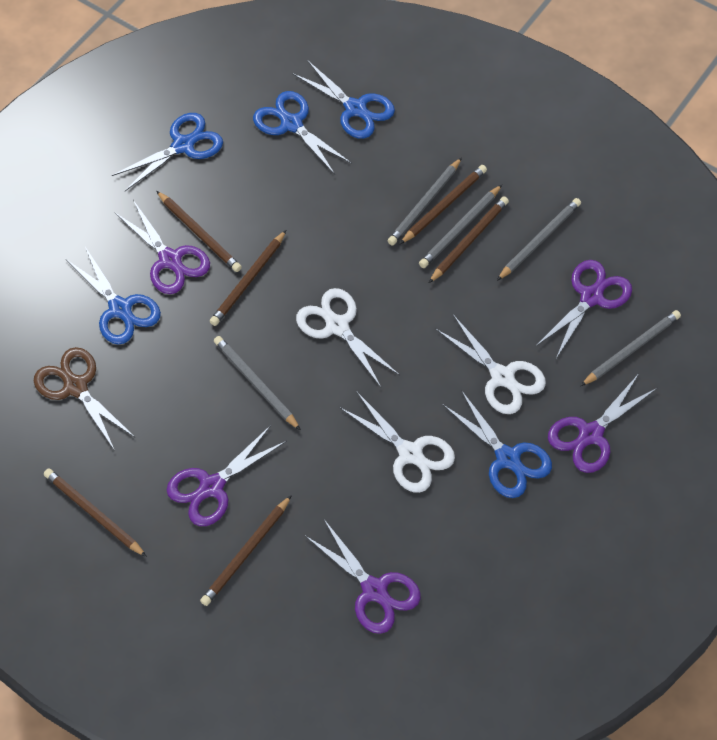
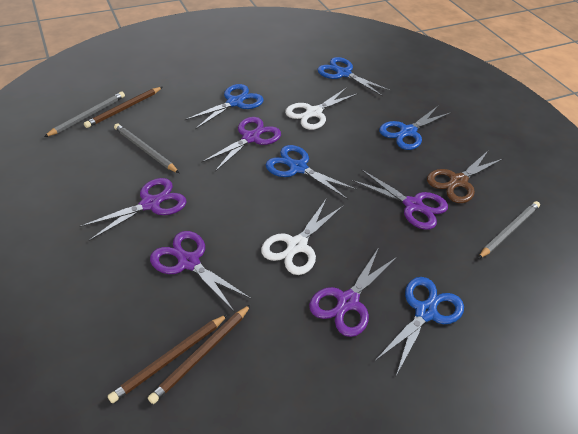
brown pencil: [44,469,147,557] [156,191,242,272] [200,495,292,606] [210,230,286,326] [400,165,487,244] [429,196,509,283] = 6 -> [84,87,162,128] [108,314,228,403] [148,305,251,404] = 3
grey pencil: [214,336,301,430] [388,157,462,245] [419,185,502,268] [497,198,581,281] [581,310,681,386] = 5 -> [44,92,125,137] [114,123,179,173] [478,201,540,259] = 3
white scissors: [296,288,400,387] [339,391,455,493] [436,315,546,414] = 3 -> [261,198,343,275] [285,87,358,130] = 2

